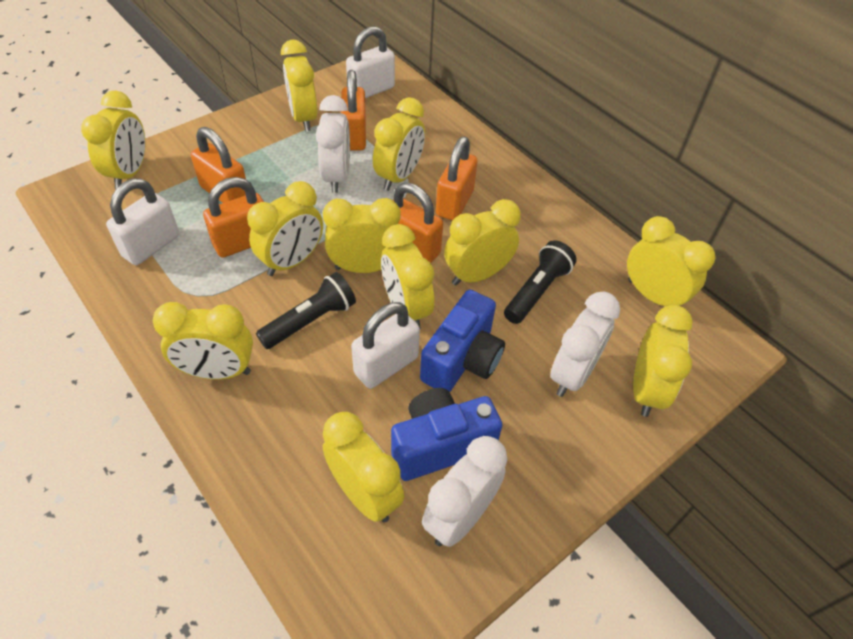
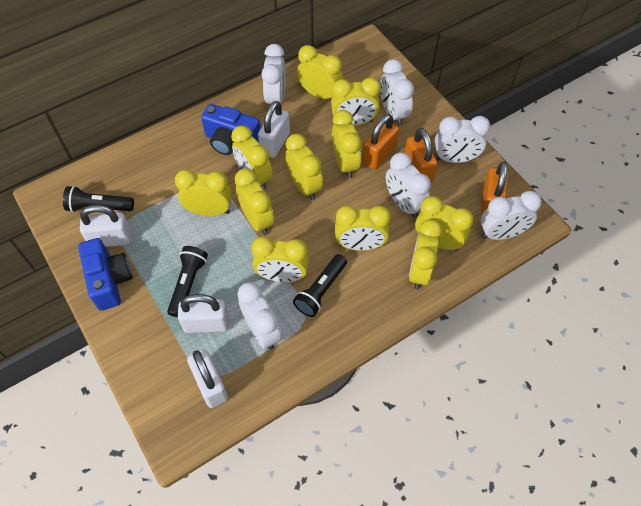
black flashlight: [256,272,356,349] [504,240,577,324] = 2 -> [63,186,134,212] [167,246,208,317] [293,254,347,317] = 3
orange padlock: [191,127,246,203] [203,177,264,258] [341,70,366,150] [393,183,443,263] [436,137,478,221] = 5 -> [362,114,399,170] [404,128,438,182] [481,162,508,216] = 3
white clock: [316,95,350,193] [422,436,507,547] [550,292,620,397] = 3 -> [237,282,282,350] [261,44,286,104] [380,59,414,126] [386,153,431,218] [435,116,490,163] [481,191,542,240] = 6
white padlock: [106,178,179,265] [346,26,395,98] [351,302,420,389] = 3 -> [80,205,132,247] [178,294,229,333] [187,349,228,408] [258,101,290,158] = 4

